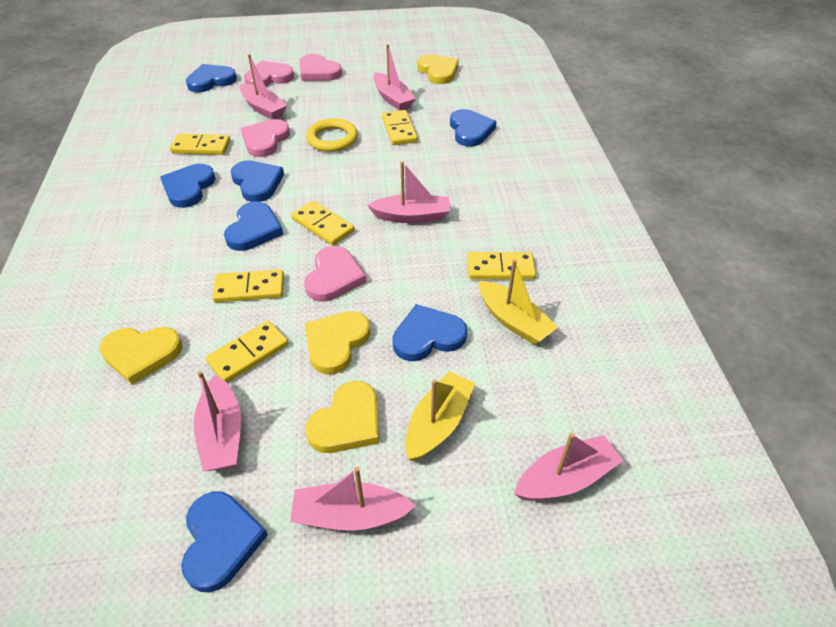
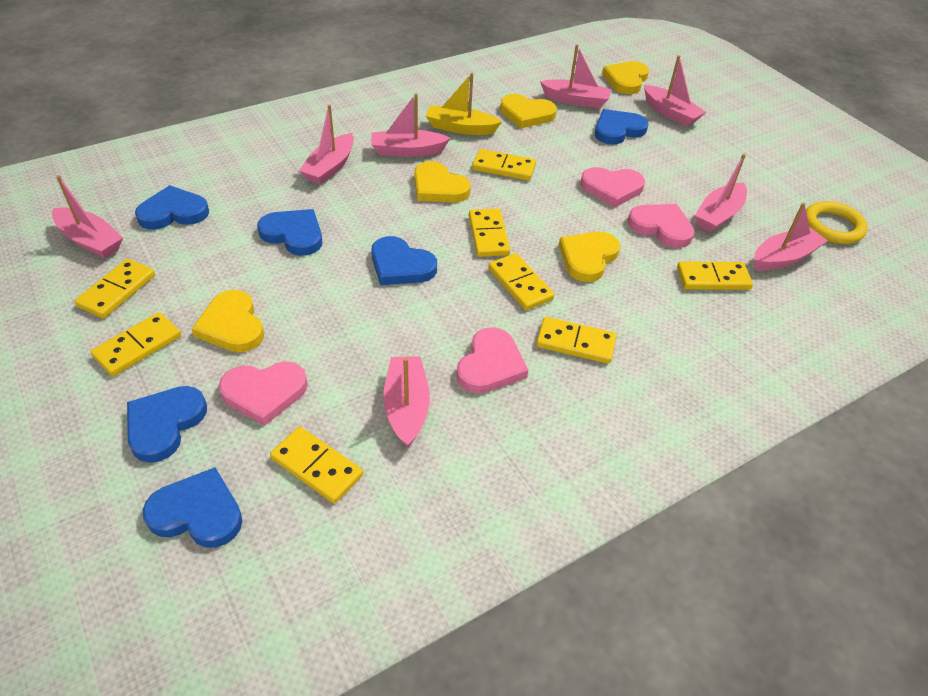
blue heart: [160,164,216,208] [181,491,268,592] [186,64,237,93] [224,202,283,251] [231,160,284,202] [392,304,467,361] [450,109,497,147] = 7 -> [127,386,207,463] [135,185,209,230] [143,467,243,548] [257,209,322,256] [371,236,437,285] [595,109,649,145] = 6
pink boat: [194,371,241,471] [240,54,287,120] [290,467,416,531] [367,161,450,223] [373,44,416,110] [514,433,623,501] = 6 -> [52,175,123,258] [299,104,354,185] [371,93,451,157] [383,356,430,448] [540,44,612,108] [644,55,706,126] [695,154,747,232] [754,203,828,271] = 8
yellow boat: [405,371,475,461] [478,259,558,345] = 2 -> [426,73,502,135] = 1
yellow domino: [170,134,230,155] [206,320,289,383] [212,269,284,302] [291,200,354,245] [382,110,418,145] [467,252,536,280] = 6 -> [75,259,155,319] [90,312,181,376] [270,427,363,504] [469,209,510,257] [472,149,536,181] [488,253,555,310] [536,317,616,364] [677,262,753,290] = 8
yellow heart: [99,327,182,385] [304,311,370,375] [305,381,379,453] [417,54,459,84] = 4 -> [192,290,264,352] [414,161,471,202] [500,94,557,128] [559,232,620,282] [602,61,649,94] = 5

